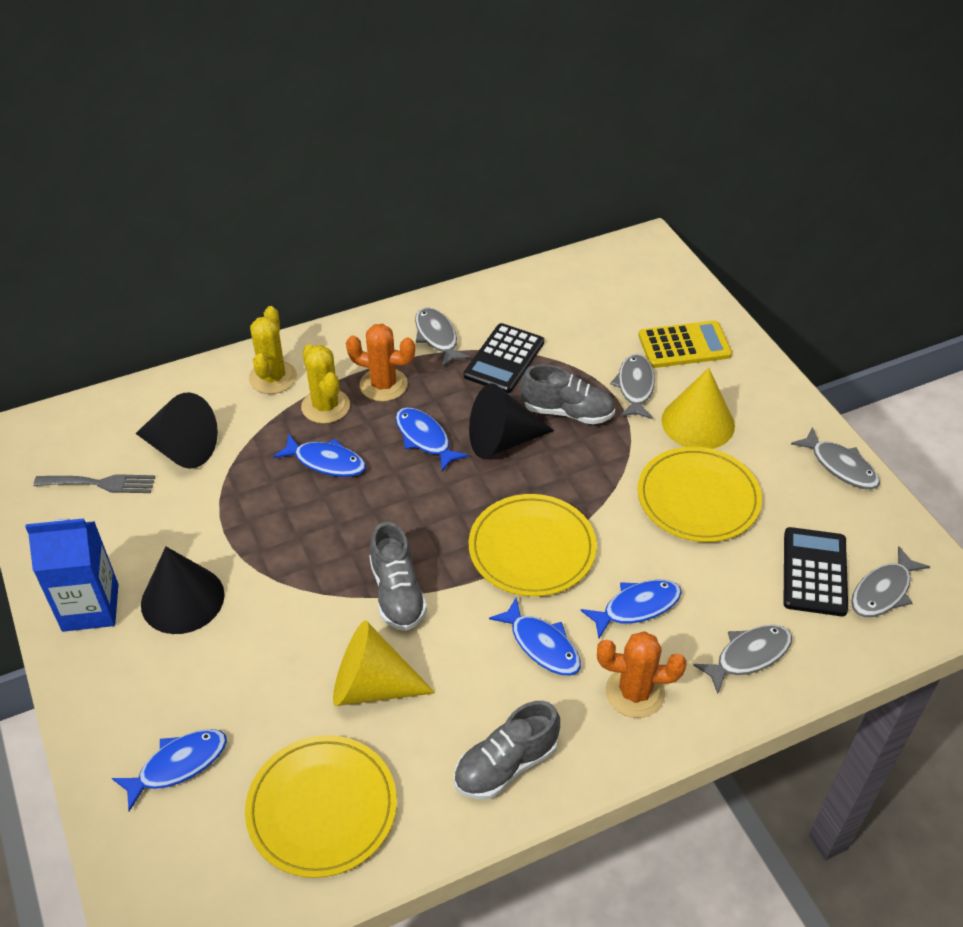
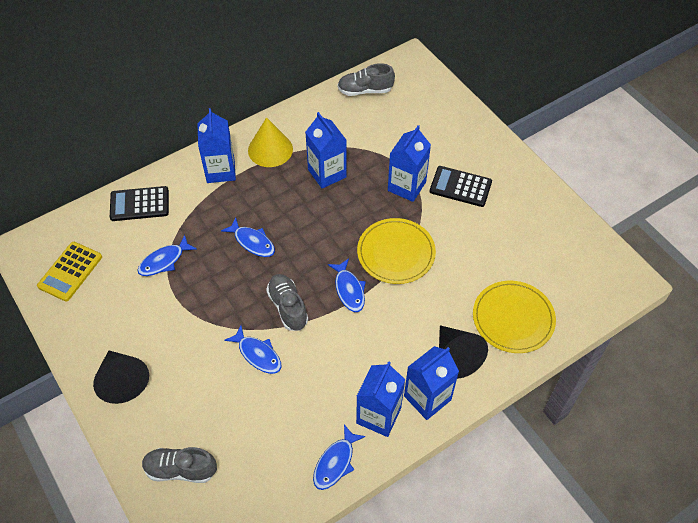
black cone: [136,392,218,469] [141,547,225,634] [469,383,554,458] = 3 -> [93,350,149,404] [439,325,488,379] = 2
blue carton: [25,518,119,632] = 1 -> [197,108,236,183] [306,112,347,189] [356,361,405,437] [388,125,431,202] [404,346,459,420] = 5
grey fish: [415,307,470,367] [610,354,655,419] [693,625,792,694] [791,427,880,489] [851,546,930,617] = 5 -> none = 0
grey fork: [33,474,155,493] = 1 -> none = 0
orange cactus: [346,324,415,402] [597,631,686,718] = 2 -> none = 0
yellow cactus: [249,306,297,394] [301,344,350,424] = 2 -> none = 0
yellow cone: [333,620,435,706] [661,368,735,449] = 2 -> [248,117,293,167] = 1
yellow plate: [245,735,397,878] [469,494,597,597] [637,447,762,542] = 3 -> [357,218,436,284] [473,281,556,353] = 2

